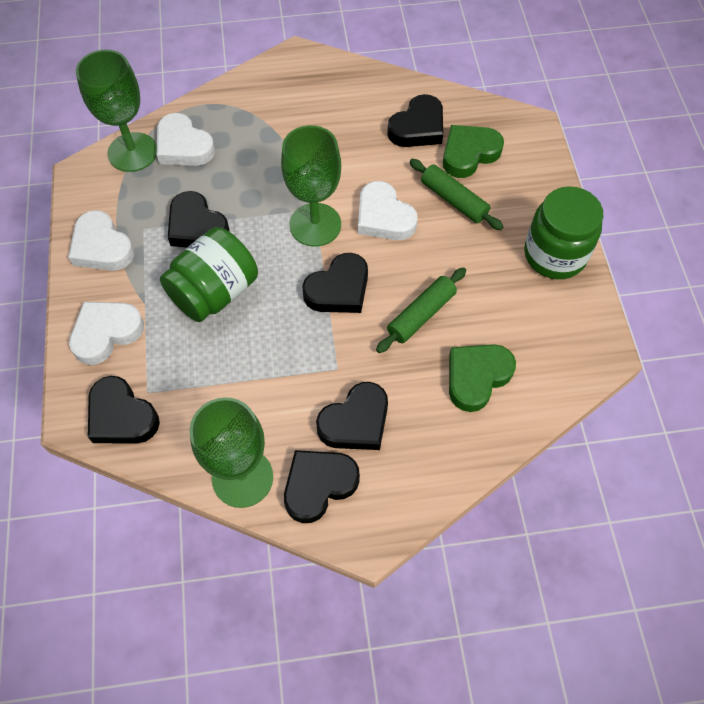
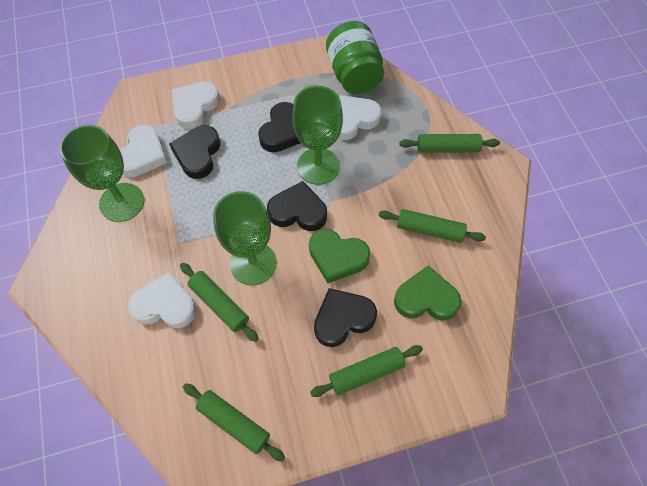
black heart: [88,376,160,444] [168,191,230,248] [284,450,360,523] [302,253,368,313] [316,382,388,450] [387,94,443,147] = 6 -> [169,125,220,179] [258,102,301,152] [267,181,327,231] [314,288,377,347] = 4
green jar: [160,227,258,322] [524,186,604,279] = 2 -> [326,21,384,94] = 1
green rolling pin: [376,267,466,353] [409,159,503,230] = 2 -> [180,263,259,342] [183,383,285,462] [310,345,423,397] [378,209,486,243] [399,134,500,153] = 5

